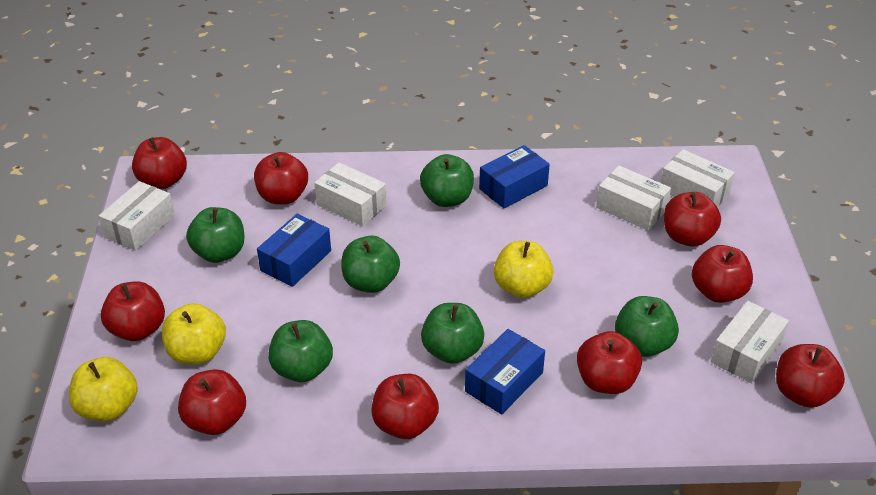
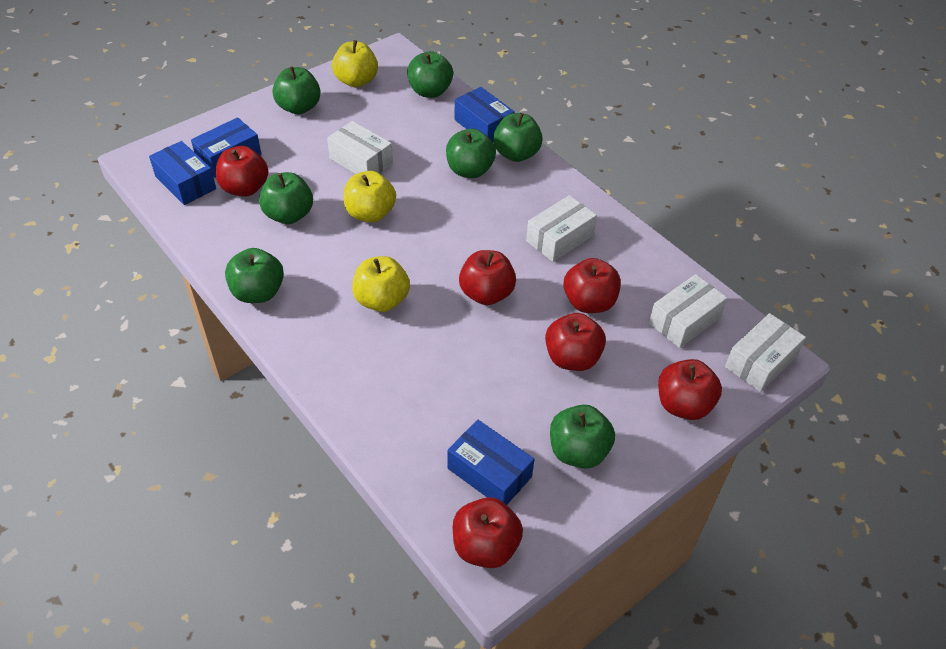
blue box: [257,214,331,287] [465,329,545,415] [479,145,550,209] = 3 -> [149,141,216,205] [191,117,262,178] [447,420,534,505] [455,87,515,142] = 4
green apple: [186,207,245,263] [268,320,333,382] [341,236,400,293] [420,154,474,207] [421,303,484,364] [615,296,679,357] = 6 -> [225,248,284,303] [259,172,313,224] [272,66,321,114] [407,51,453,98] [446,129,496,178] [493,113,543,162] [550,404,615,469] = 7
red apple: [101,281,165,341] [132,137,187,189] [178,369,246,435] [254,152,308,205] [371,374,439,439] [577,331,642,394] [664,192,721,246] [692,245,753,303] [776,344,845,408] = 9 -> [216,146,268,197] [453,497,523,568] [459,250,516,305] [545,313,606,371] [564,258,621,313] [658,359,722,420] = 6
white box: [99,181,175,251] [314,162,387,226] [596,165,671,230] [661,149,735,207] [711,301,789,383] = 5 -> [327,121,393,174] [526,195,597,262] [649,274,727,348] [725,313,806,392] = 4

